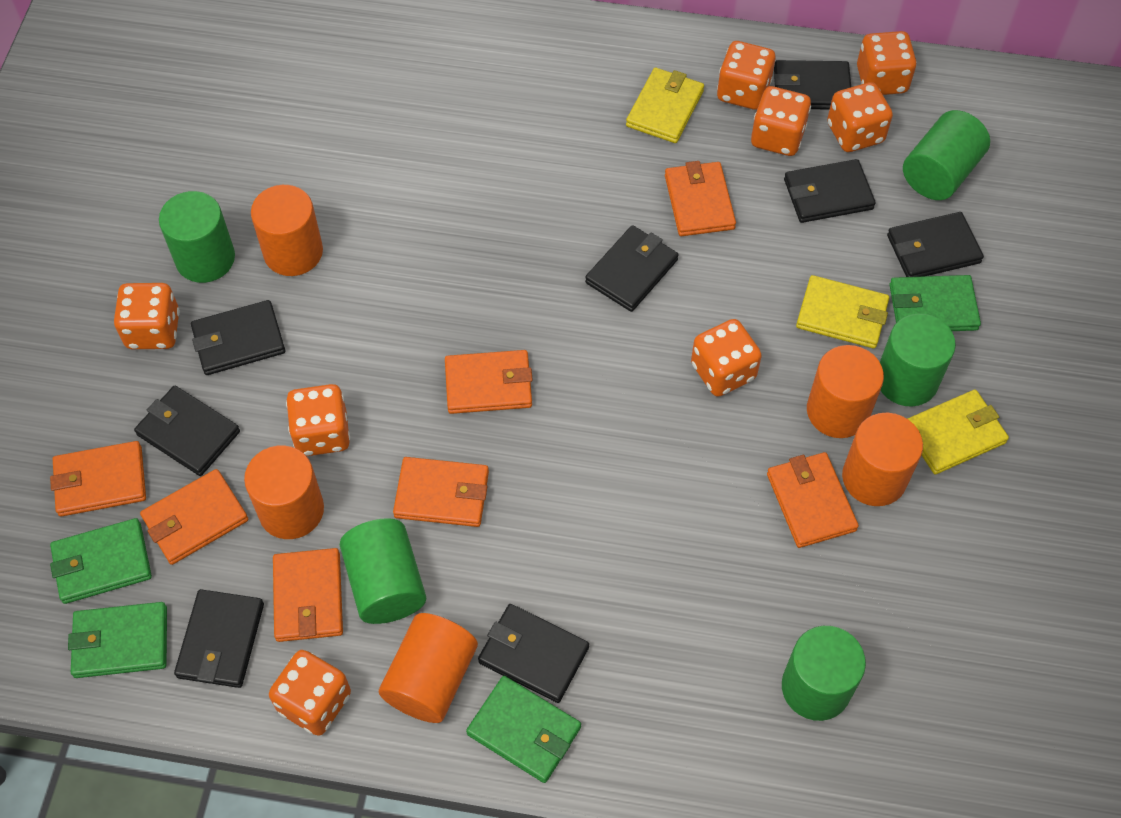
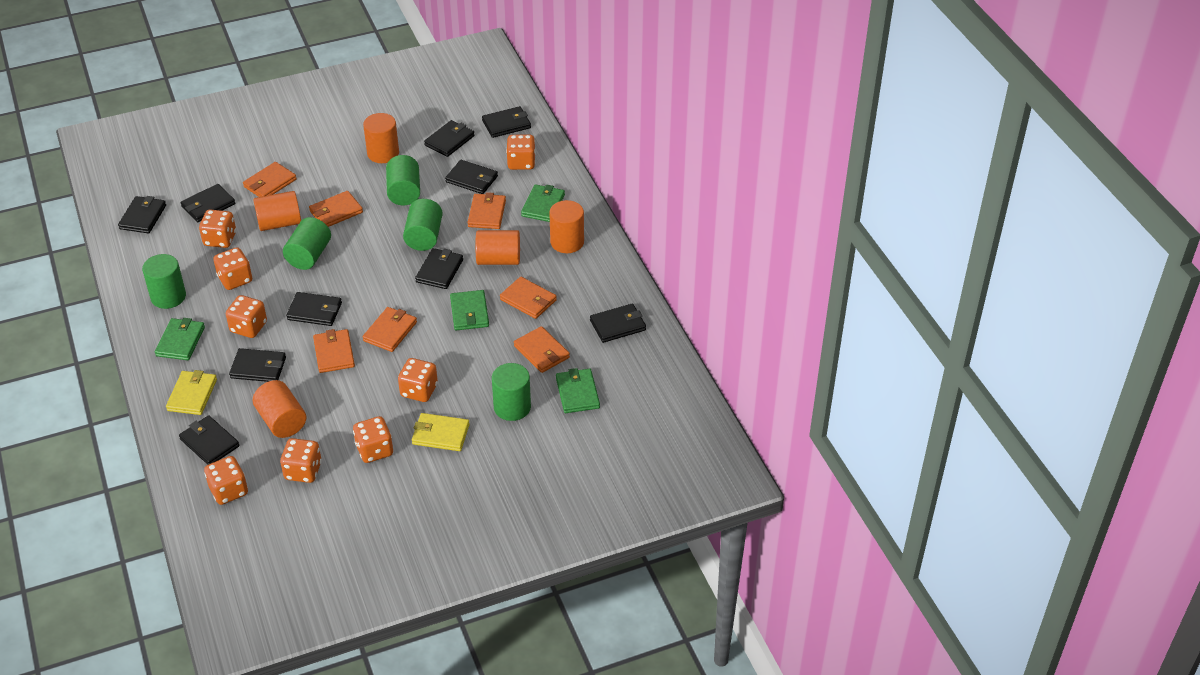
black wallet: [134,386,240,476] [174,589,264,688] [191,300,285,375] [478,604,589,703] [585,225,678,312] [774,60,851,109] [784,159,876,223] [887,212,984,277] = 8 -> [118,196,166,233] [179,415,239,465] [181,184,235,222] [229,348,286,382] [286,292,342,326] [415,248,463,289] [424,120,474,157] [445,160,498,194] [482,106,531,138] [590,303,646,343] = 10
yellow wallet: [626,67,704,143] [796,275,889,348] [907,390,1009,475] = 3 -> [166,370,217,415] [412,413,470,451] = 2

